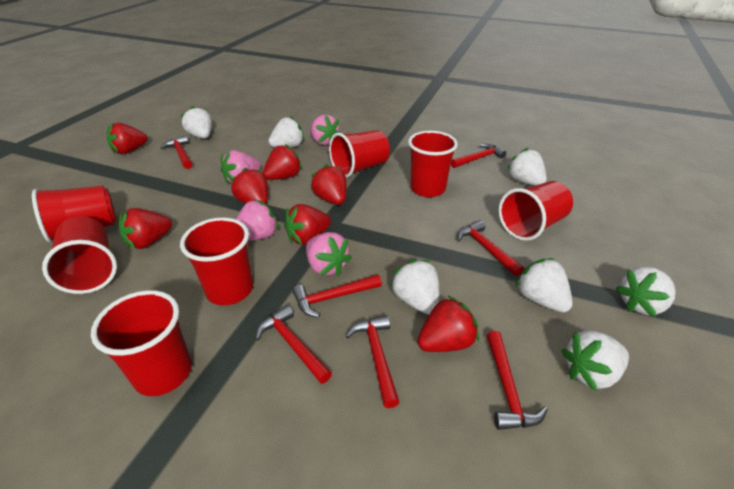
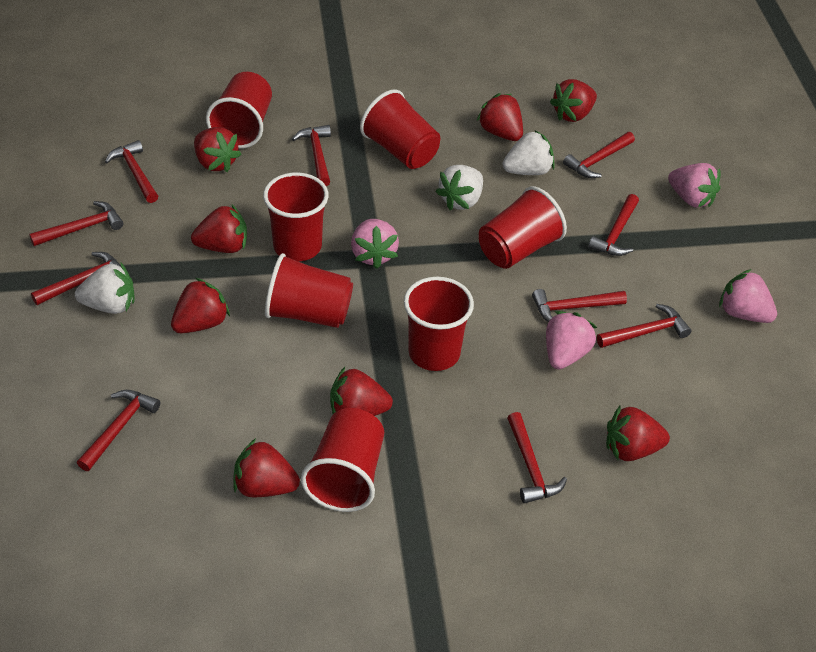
red hammer: [161,136,192,169] [256,305,332,384] [292,274,382,318] [346,315,400,408] [451,144,506,168] [457,220,524,276] [487,331,548,430] = 7 -> [29,201,123,246] [31,252,121,305] [77,390,160,471] [105,140,158,203] [292,125,331,186] [507,412,567,503] [532,289,627,322] [563,132,635,178] [588,194,639,256] [597,304,691,348] = 10
red strawberry: [107,123,148,154] [119,208,172,249] [230,168,268,204] [263,144,302,180] [284,204,331,245] [311,164,347,205] [417,296,479,352] = 7 -> [171,278,230,333] [191,205,247,253] [194,127,241,172] [233,438,300,497] [330,367,393,416] [477,93,523,141] [550,79,597,122] [606,406,670,461] = 8
white strawberry: [180,106,212,139] [268,116,304,147] [390,259,439,315] [507,148,547,186] [515,258,573,313] [561,330,629,391] [616,266,676,316] = 7 -> [75,263,134,314] [436,165,483,210] [502,130,555,175] = 3

